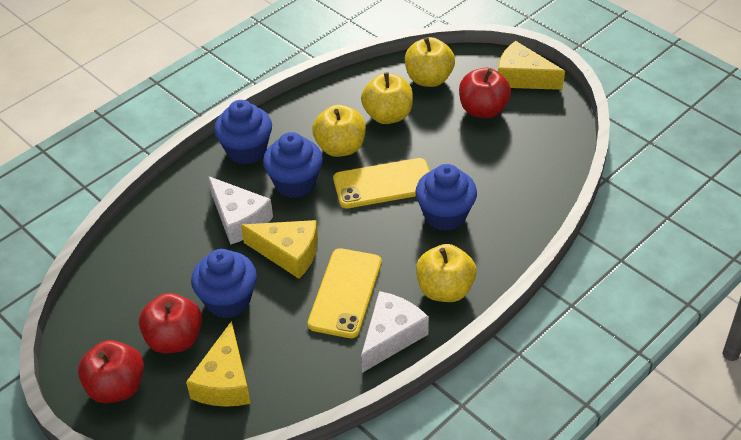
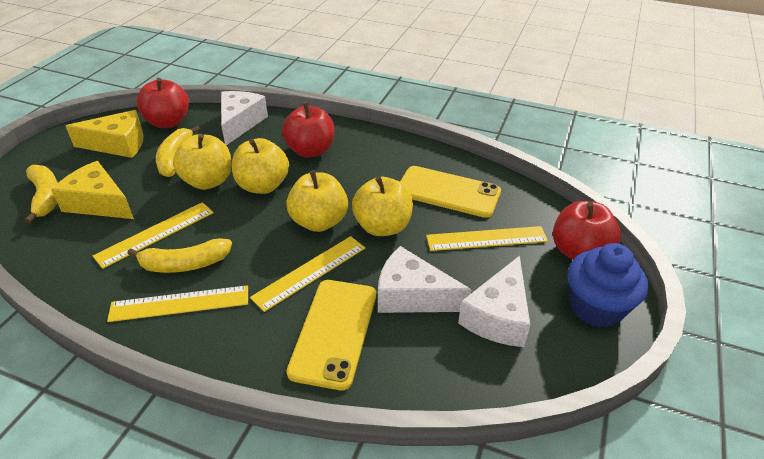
blue cupcake: [191,249,257,318] [214,100,272,164] [263,132,323,198] [415,164,477,231] = 4 -> [568,243,648,328] = 1
white cheese: [208,176,273,245] [361,291,429,373] = 2 -> [221,91,268,145] [378,246,471,313] [458,256,530,347] = 3
yellow banana: none = 0 -> [24,165,58,224] [127,238,232,273] [156,126,200,177] = 3
yellow cheese: [186,321,251,407] [241,220,318,279] [498,41,565,90] = 3 -> [51,161,134,219] [66,110,144,158] = 2
yellow ruler: none = 0 -> [93,202,214,269] [107,285,248,322] [250,236,365,312] [426,226,548,251] = 4

